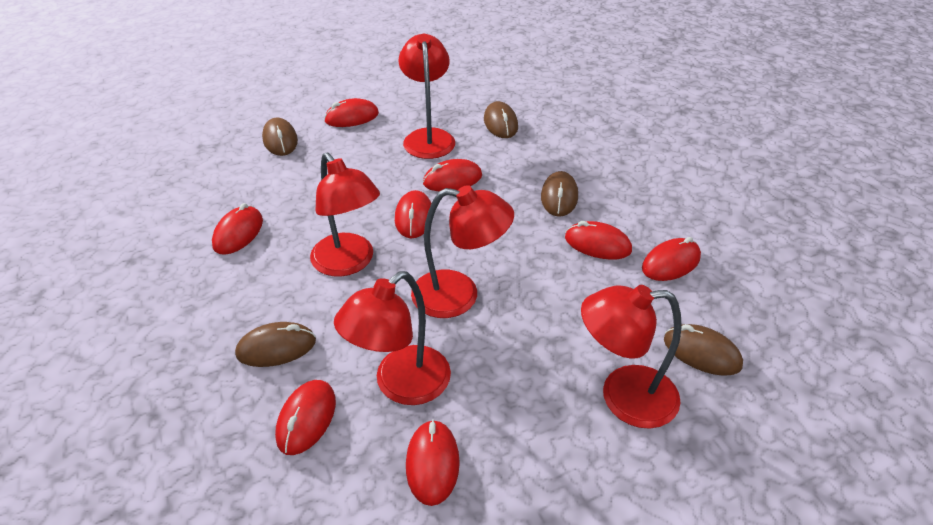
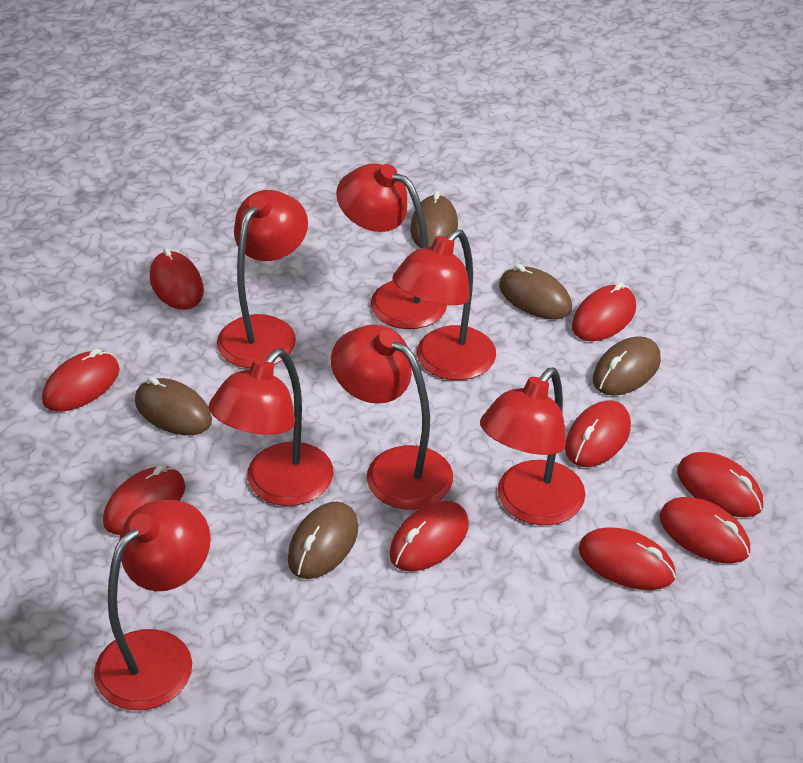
red lamp: [310,153,380,277] [334,271,451,405] [399,34,455,159] [411,185,514,318] [581,285,682,429] = 5 -> [94,500,211,710] [209,349,333,506] [217,190,308,368] [331,325,453,510] [336,163,447,329] [392,229,496,380] [480,368,586,525] = 7
red mouse: [212,203,263,255] [275,380,336,455] [324,98,379,127] [395,190,432,238] [406,419,460,506] [423,159,482,191] [565,221,632,260] [642,237,701,281] = 8 -> [42,348,120,412] [103,465,185,535] [150,248,204,310] [389,501,469,572] [565,400,631,467] [572,282,636,341] [579,527,676,590] [660,497,750,564] [677,452,763,517] = 9

